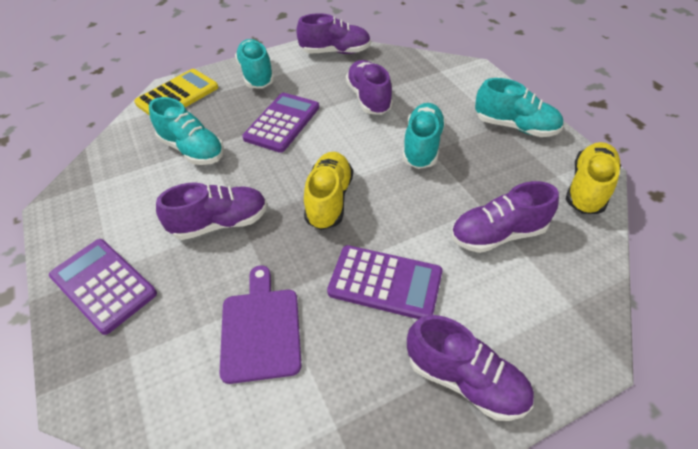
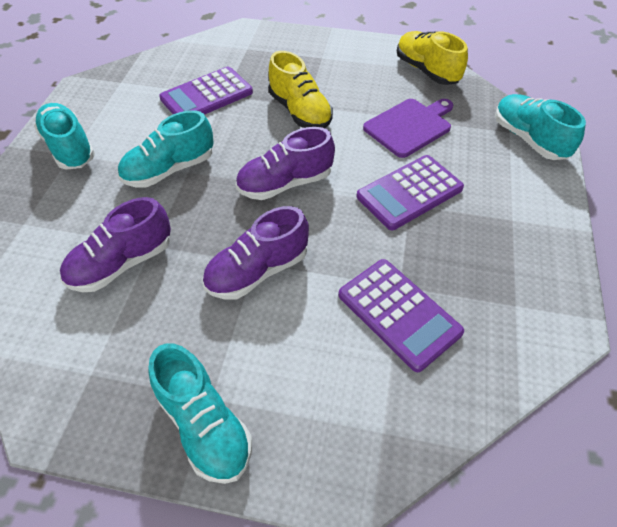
purple shoe: [156,182,267,240] [296,13,371,54] [346,60,393,115] [407,315,534,421] [451,181,559,253] = 5 -> [60,197,171,292] [202,206,309,299] [236,127,335,200] = 3
yellow calculator: [134,69,218,116] = 1 -> none = 0

